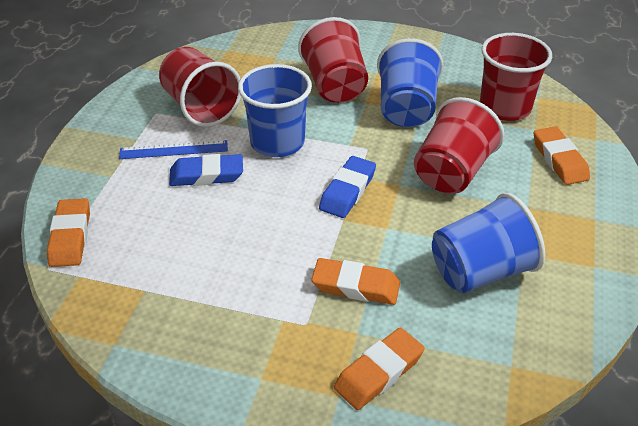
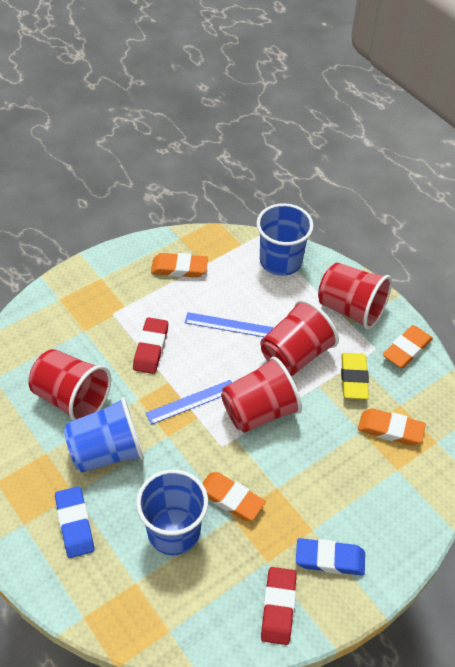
blue ruler: [119,140,228,159] = 1 -> [146,380,232,425] [185,312,273,337] = 2
red eraser: none = 0 -> [133,317,168,374] [261,567,297,645] = 2
yellow eraser: none = 0 -> [341,353,369,399] = 1

